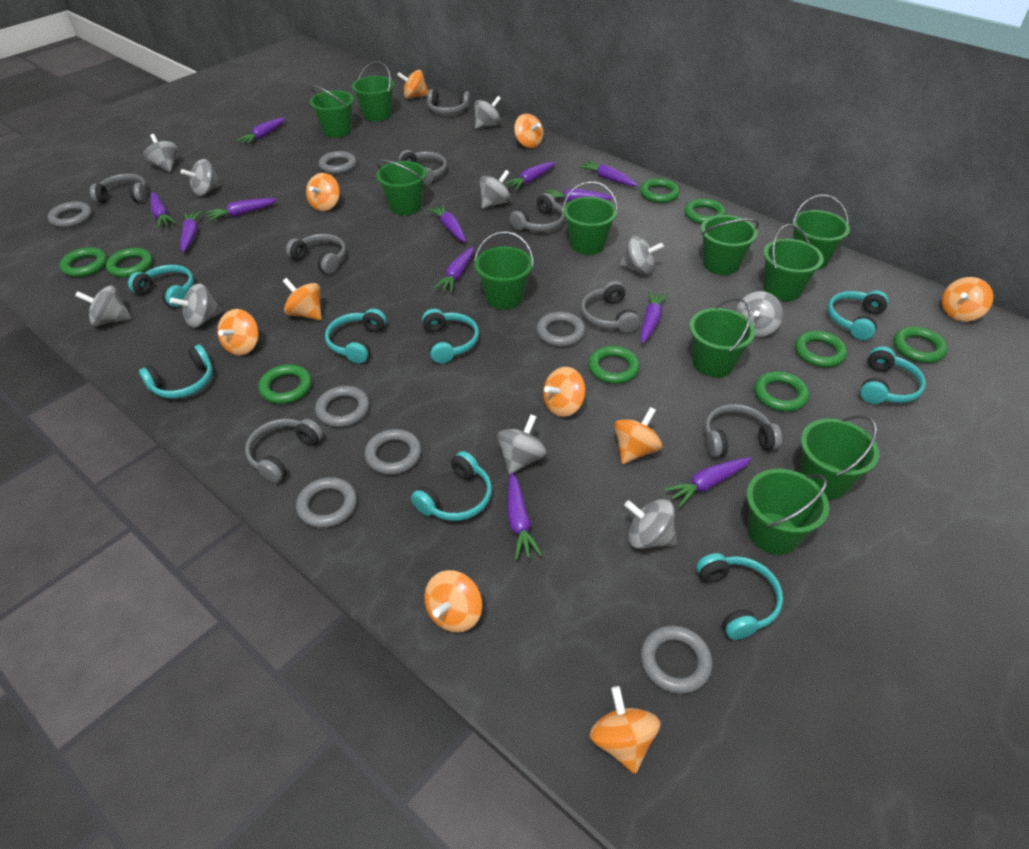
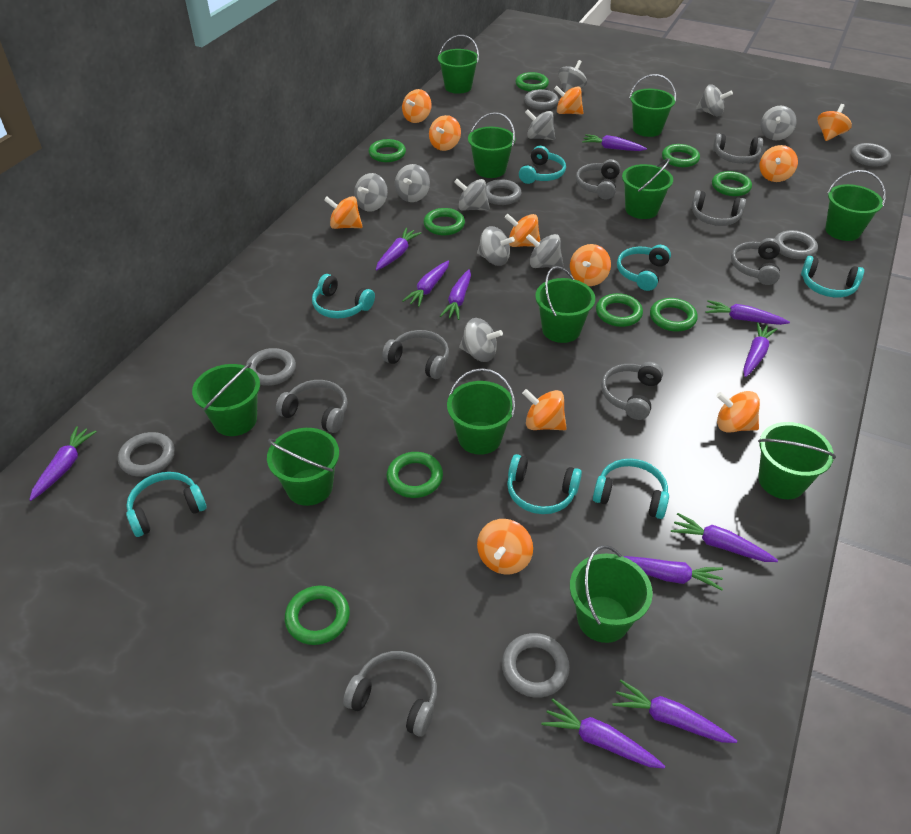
orange spinning top: [217,309,259,356] [283,278,322,320] [306,173,340,211] [397,70,428,99] [424,570,482,633] [514,113,544,148] [543,367,586,417] [590,686,660,774] [614,407,662,464] [942,277,993,322] = 10 -> [324,196,363,229] [402,89,432,123] [429,115,461,151] [477,519,533,575] [505,214,541,247] [522,389,567,430] [554,86,583,115] [570,244,611,286] [716,391,760,433] [760,145,798,182] [818,104,852,141] = 11
purple carrot: [151,192,176,228] [180,211,202,253] [205,198,277,221] [237,117,286,145] [427,204,466,242] [434,247,474,293] [504,162,555,190] [507,472,542,560] [544,189,613,202] [579,160,638,186] [640,290,668,344] [664,457,752,507] = 12 -> [29,426,97,501] [376,228,421,271] [402,261,449,307] [440,269,471,320] [542,698,665,769] [582,134,647,151] [612,680,737,743] [624,556,723,590] [671,513,778,562] [705,300,790,325] [743,322,777,377] = 11
turquoise headphones: [128,265,194,307] [139,345,213,399] [325,308,387,364] [411,451,492,521] [422,309,479,364] [696,553,783,640] [827,290,889,340] [860,346,926,404] = 8 -> [126,472,207,537] [312,274,375,319] [507,454,582,514] [519,146,566,184] [593,459,669,519] [617,245,671,291] [801,256,864,297] = 7

